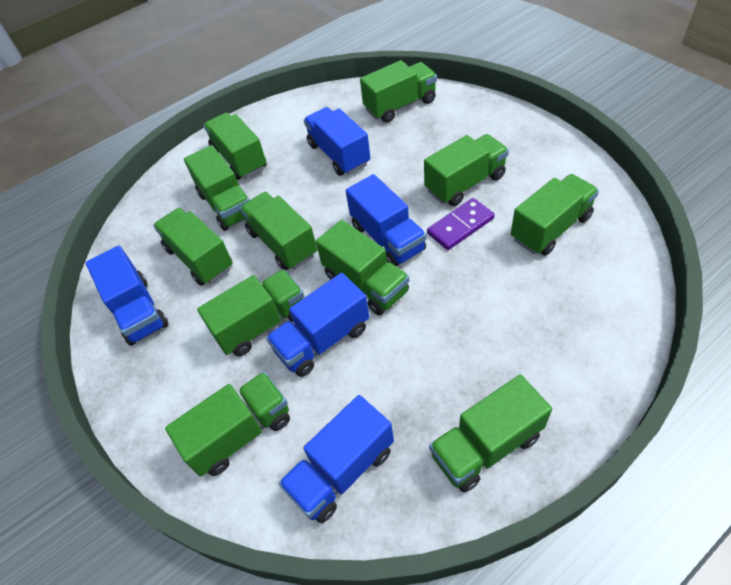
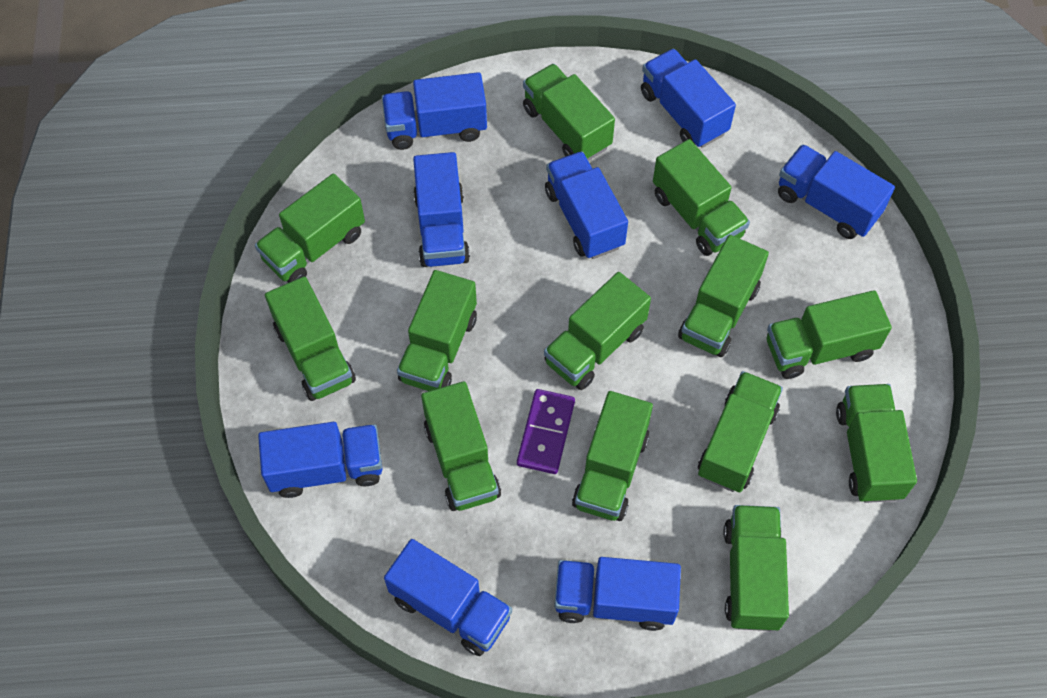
blue truck: [86,246,169,346] [266,273,369,377] [278,395,394,523] [304,107,370,176] [346,174,426,267] = 5 -> [258,422,382,498] [382,72,487,150] [384,539,512,656] [413,152,470,267] [545,151,628,259] [554,557,681,631] [641,48,736,148] [778,144,895,239] = 8
green truck: [153,208,233,286] [165,372,290,476] [184,145,250,231] [197,269,304,357] [203,113,267,180] [240,192,317,270] [316,220,409,315] [360,60,437,123] [424,134,509,206] [429,375,552,492] [511,174,599,256] = 11 -> [255,174,365,283] [265,276,356,401] [397,270,477,391] [421,381,501,511] [523,64,615,161] [544,272,651,390] [572,391,653,521] [653,139,750,256] [678,235,769,357] [698,371,783,492] [724,505,789,631] [767,290,892,379] [836,384,917,503] = 13

